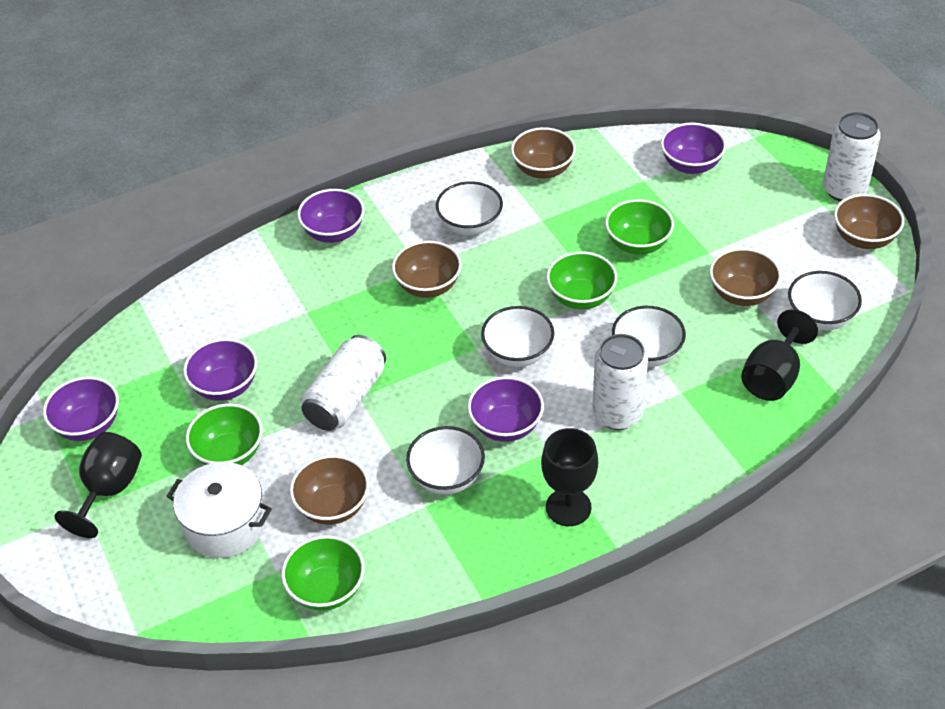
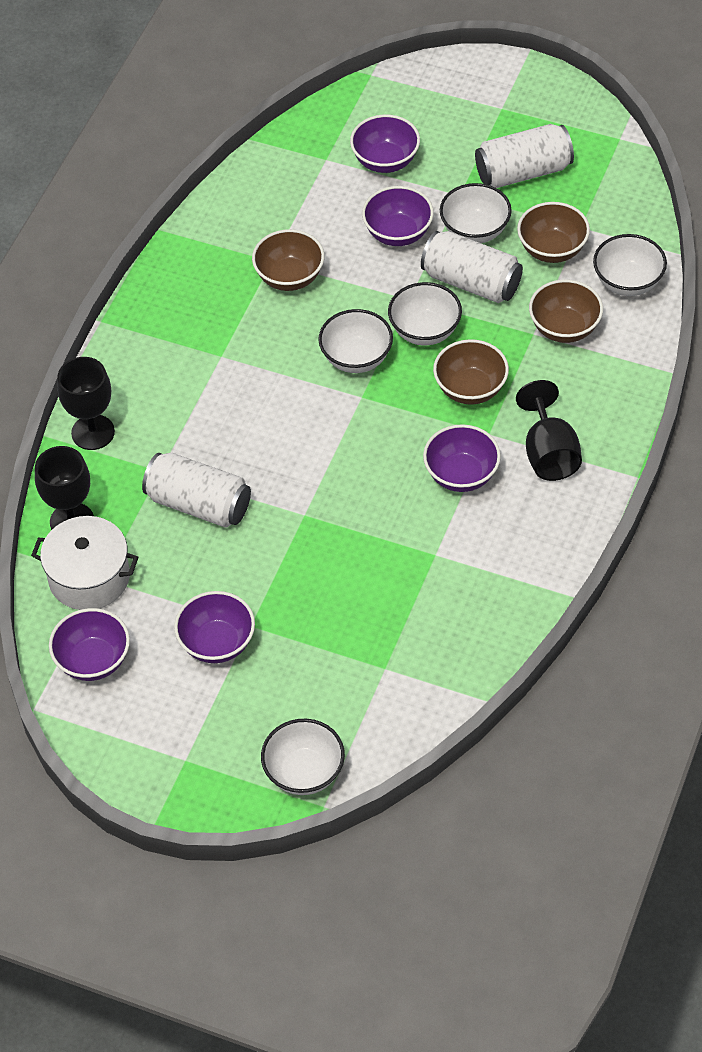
brown bowl: [290,455,369,525] [392,241,462,298] [511,127,576,179] [709,248,781,306] [834,194,904,249] = 5 -> [252,229,325,291] [433,339,509,405] [517,202,590,263] [529,279,603,343] = 4
green bowl: [186,404,263,465] [281,535,365,611] [546,251,617,309] [605,199,674,254] = 4 -> none = 0

